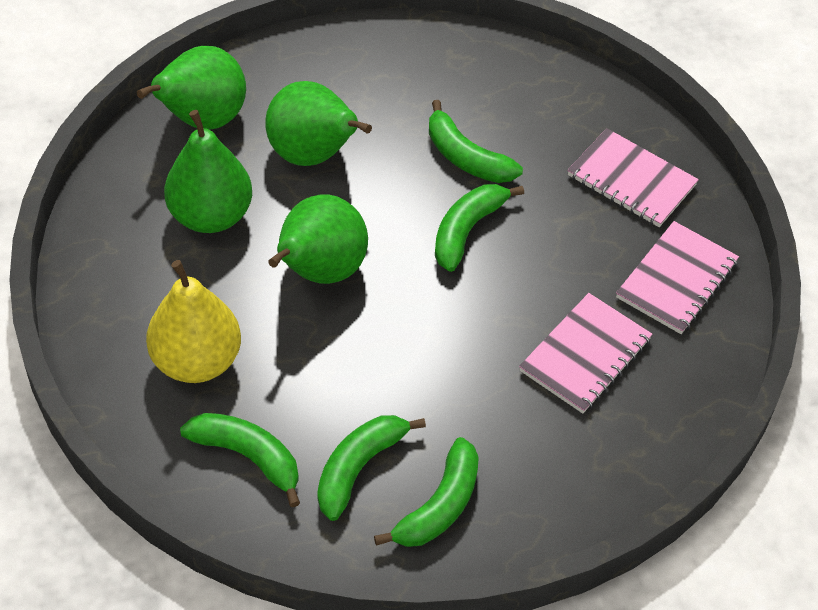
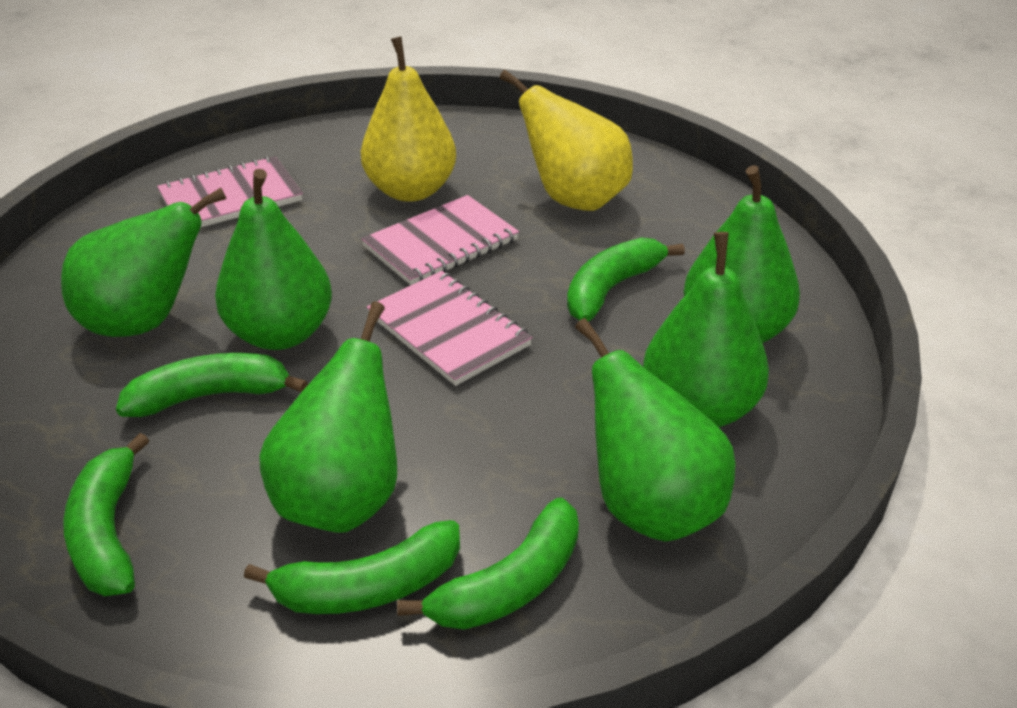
green pear: [137,46,246,129] [164,110,252,233] [265,81,372,166] [268,194,368,284] = 4 -> [61,188,226,337] [215,169,332,350] [259,302,397,533] [575,318,736,542] [643,232,769,427] [683,165,800,343] = 6
yellow pear: [146,260,241,383] = 1 -> [361,36,456,202] [500,70,633,211] = 2

